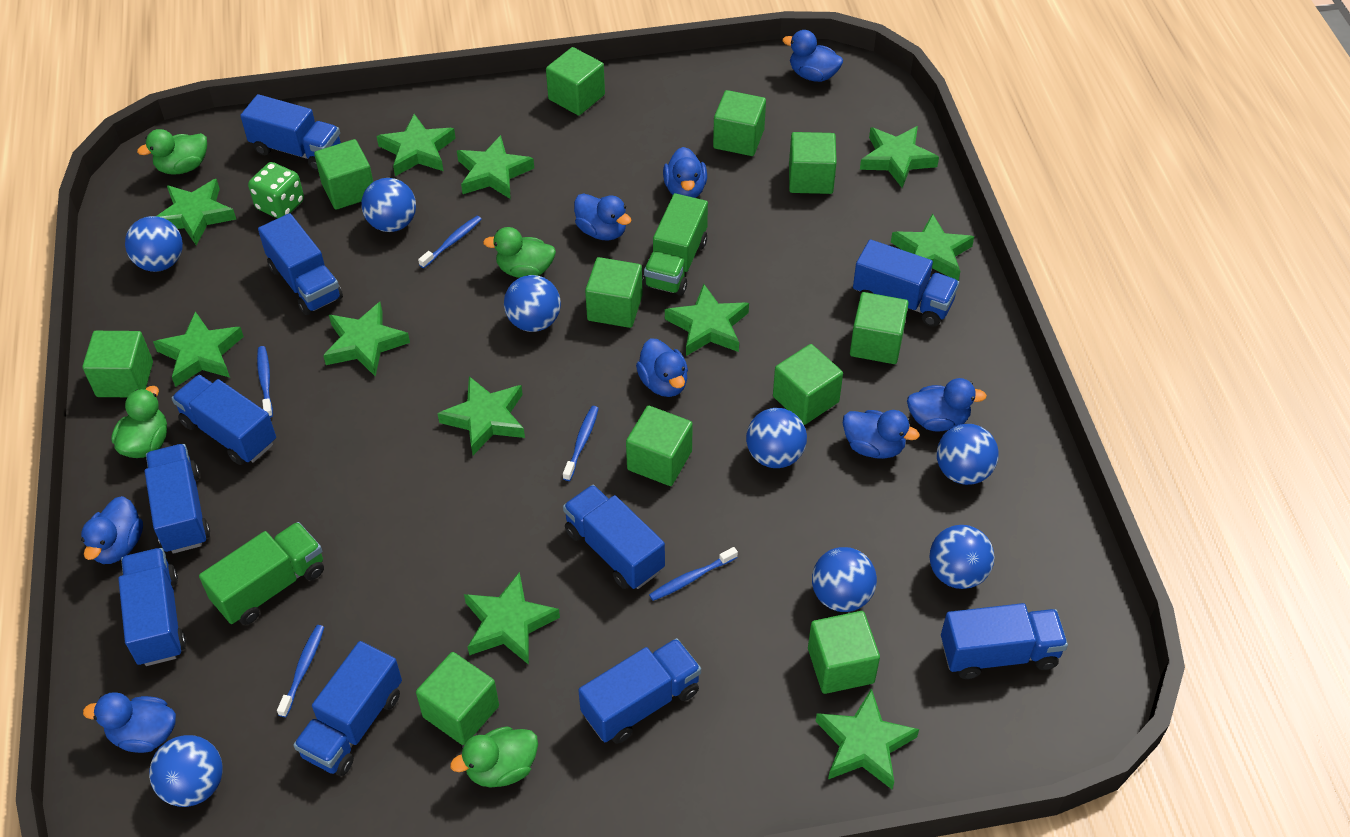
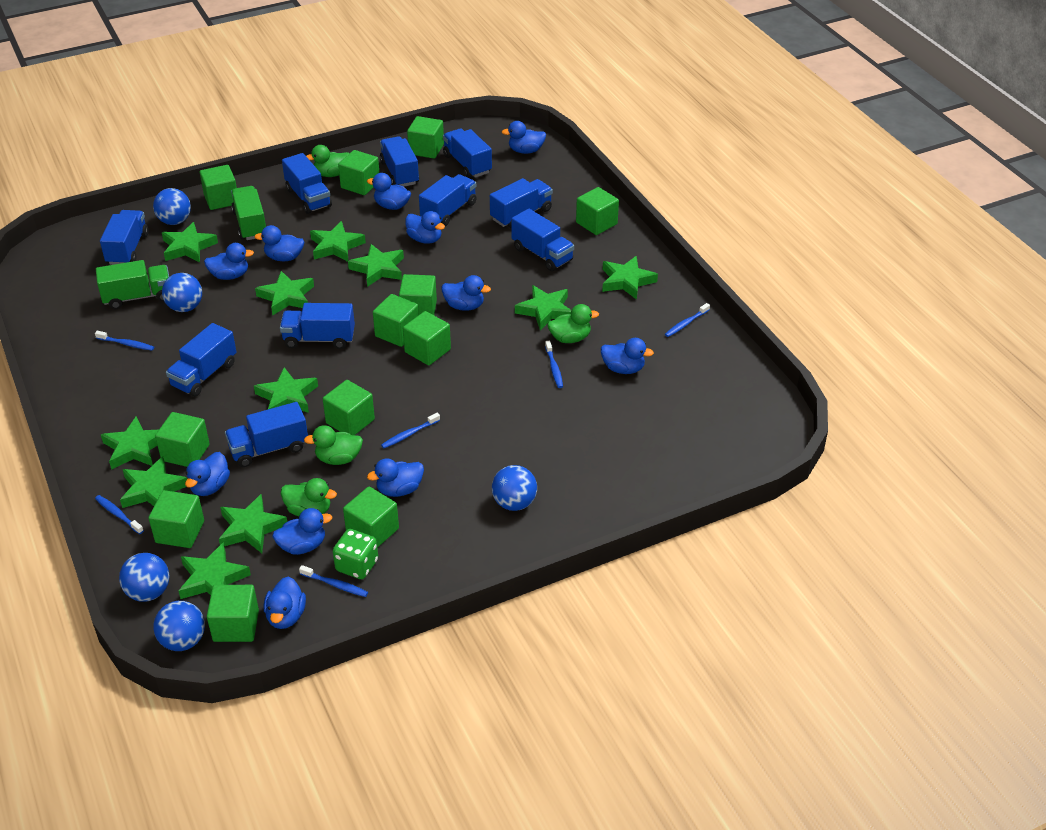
blue ball: [125,216,183,272] [149,735,223,807] [361,178,416,232] [504,275,561,332] [746,408,807,468] [812,547,877,612] [930,525,994,589] [937,424,999,485] = 8 -> [119,553,169,602] [153,188,191,225] [153,601,205,651] [162,273,202,312] [492,465,537,511] = 5
blue duck: [81,496,143,564] [83,692,176,753] [574,194,631,241] [636,338,688,397] [663,147,707,198] [782,30,843,82] [843,410,919,459] [907,378,987,431] = 8 -> [185,452,230,496] [204,243,254,280] [254,225,304,261] [264,577,306,629] [272,508,332,555] [367,173,411,210] [367,458,424,497] [405,211,445,244] [442,275,491,311] [502,121,546,154] [601,338,654,374] = 11
blue toothbrush: [257,346,273,418] [277,625,324,717] [418,216,482,268] [563,406,599,481] [649,547,738,601] = 5 -> [95,331,154,351] [95,495,144,534] [299,565,368,597] [381,413,440,448] [545,341,563,388] [665,303,710,337] = 6
green cube: [82,331,153,397] [314,139,373,210] [416,652,499,745] [546,47,605,116] [585,257,643,328] [626,406,693,486] [713,90,766,156] [773,344,843,425] [789,132,837,194] [808,611,880,694] [850,292,909,364] = 11 -> [148,490,204,548] [155,412,210,467] [200,165,237,210] [207,585,259,642] [323,380,375,435] [338,150,379,195] [343,487,399,548] [373,294,419,347] [399,274,437,315] [403,311,451,365] [407,116,444,159] [576,187,619,235] = 12

